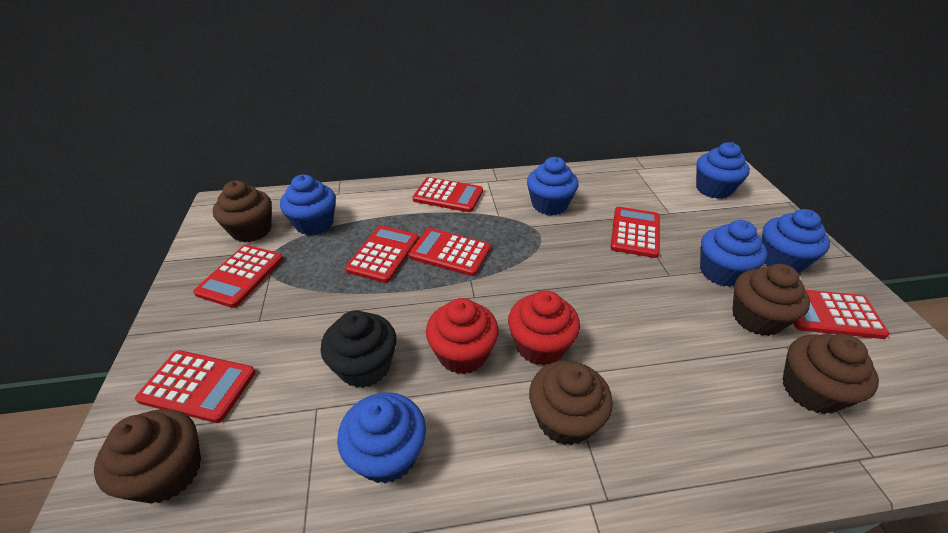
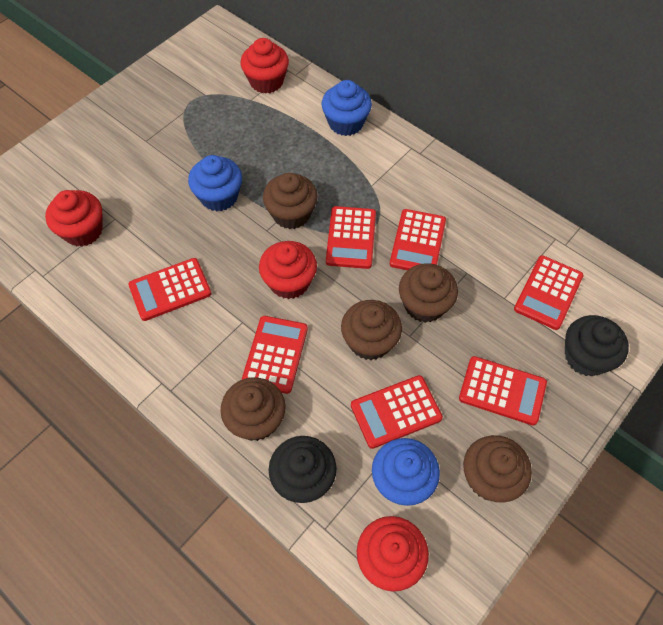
black cupcake: [321,310,397,388] = 1 -> [269,436,337,503] [565,315,629,376] = 2
blue cupcake: [280,174,336,235] [337,392,426,484] [527,157,579,215] [696,142,750,199] [700,220,767,287] [762,209,830,273] = 6 -> [188,155,242,211] [322,80,372,136] [372,438,440,506] = 3
red cupcake: [426,298,499,374] [508,290,580,366] = 2 -> [45,190,103,247] [241,38,289,94] [259,241,317,299] [357,516,429,592] = 4

